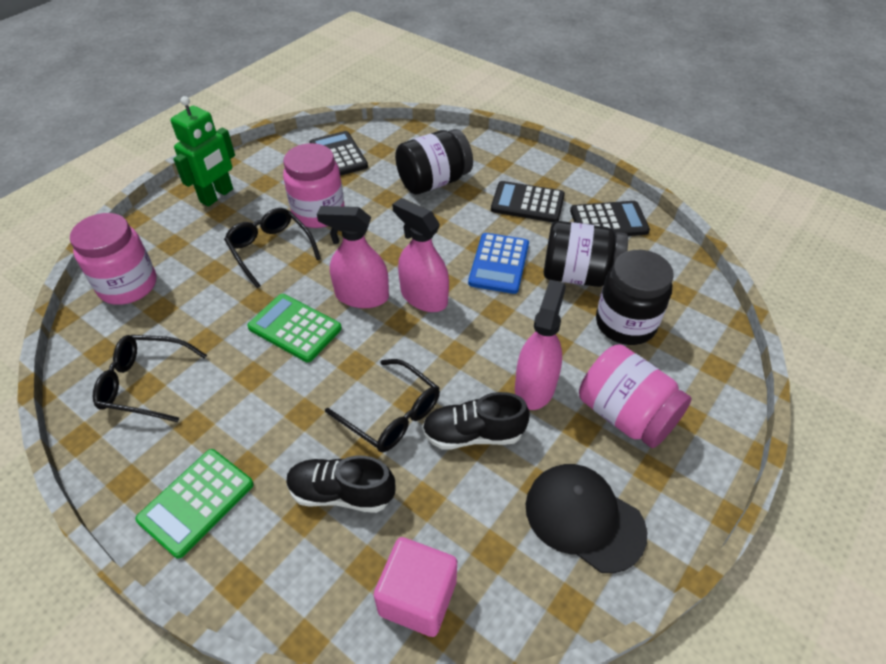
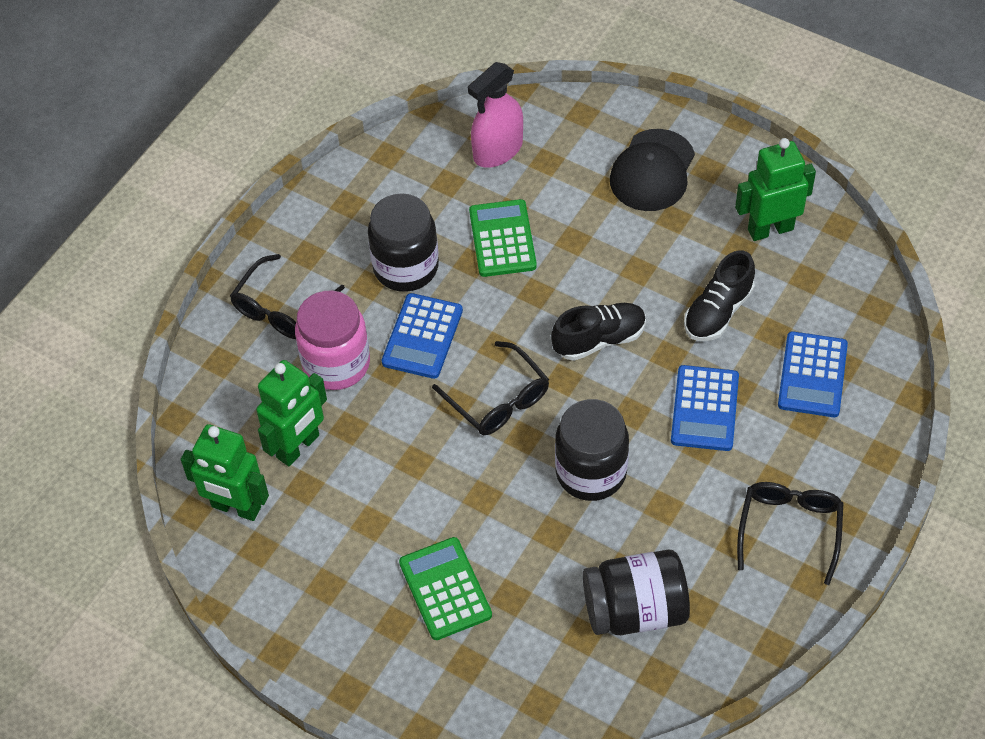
black calculator: [309,131,368,176] [491,181,565,222] [570,201,650,236] = 3 -> none = 0
blue calculator: [468,233,529,294] = 1 -> [382,293,463,379] [671,365,739,451] [778,331,848,417] = 3
green robot: [171,96,235,207] = 1 -> [181,424,269,521] [256,360,327,466] [735,138,816,241] = 3
pink cube: [374,537,457,637] = 1 -> none = 0
pink jar: [70,213,156,305] [283,143,345,228] [579,344,691,448] = 3 -> [295,291,370,390] = 1
pink spray bottle: [317,206,389,308] [392,198,449,312] [515,280,566,410] = 3 -> [468,62,523,168] = 1

